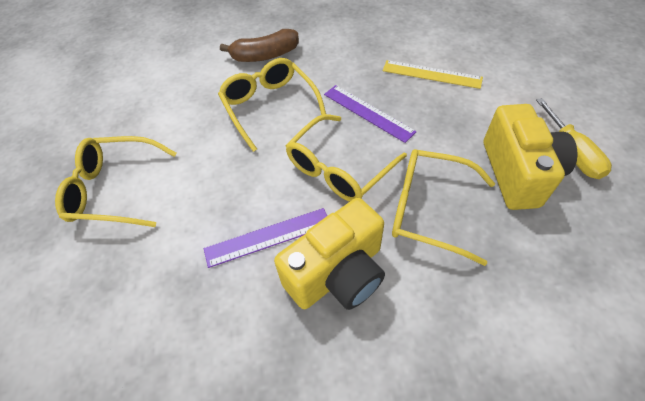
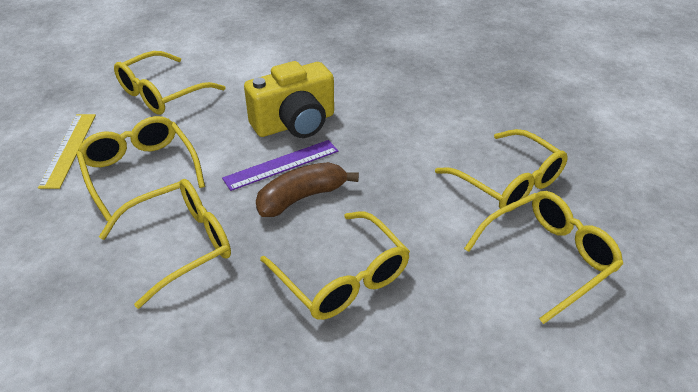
purple ruler: [204,208,327,268] [324,85,416,143] = 2 -> [222,140,338,191] = 1
yellow camera: [274,198,385,310] [484,104,577,210] = 2 -> [244,61,334,138] = 1
yellow glasses: [55,136,177,227] [218,58,326,152] [286,114,407,202] [392,149,495,266] = 4 -> [76,116,205,221] [99,179,231,309] [114,51,226,115] [260,212,410,320] [435,129,568,212] [464,191,623,324] = 6
yellow screwdriver: [536,98,612,179] = 1 -> none = 0

